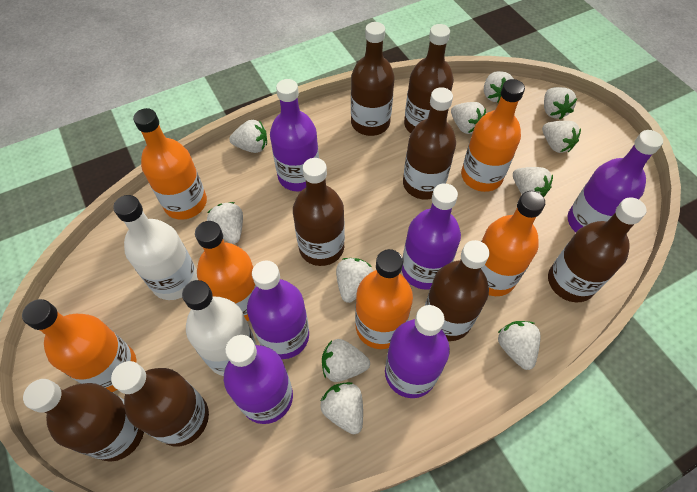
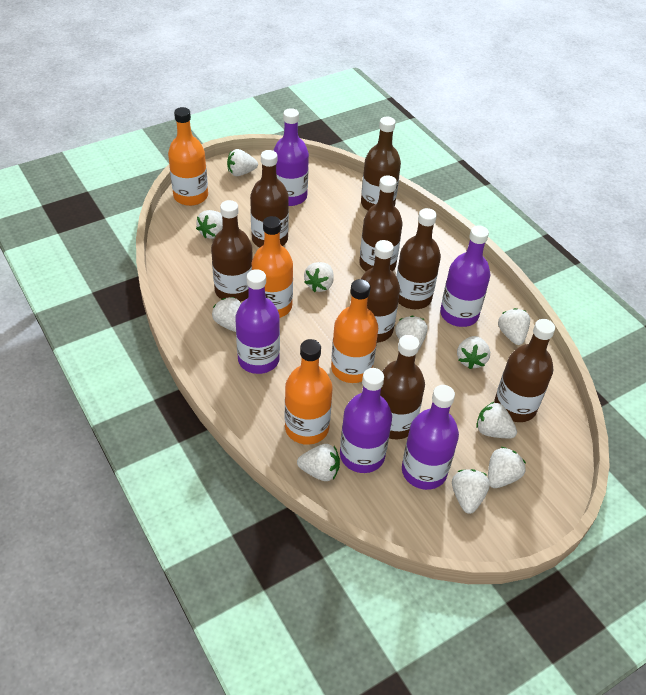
orange bottle: [22,299,137,392] [133,108,207,220] [195,221,257,321] [355,249,413,349] [461,79,525,192] [481,191,545,296] = 6 -> [168,107,208,206] [252,216,293,318] [285,339,333,445] [331,279,378,383] = 4
purple bottle: [224,335,293,424] [247,260,309,359] [270,79,319,191] [385,305,450,398] [402,183,461,290] [568,130,663,232] = 6 -> [235,269,280,374] [273,108,309,206] [340,368,392,473] [402,385,459,490] [440,225,490,327] = 5
white bottle: [113,195,198,300] [182,280,257,376] = 2 -> none = 0

